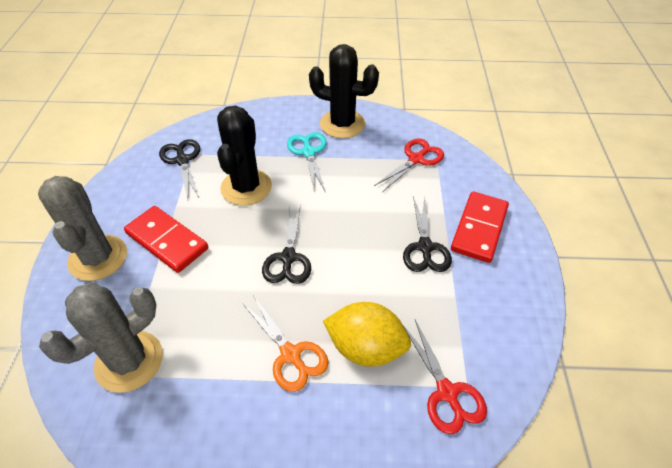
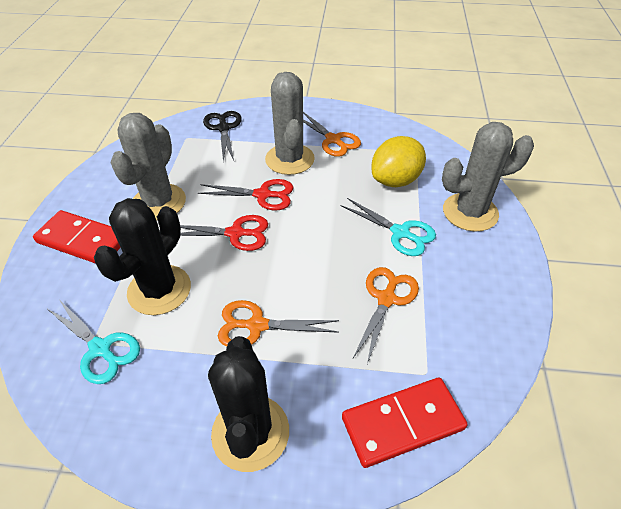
black scissors: [159,139,200,199] [262,205,311,284] [403,196,452,272] = 3 -> [203,111,242,161] = 1
grey cactus: [38,176,127,281] [39,283,163,393] = 2 -> [110,113,186,220] [265,72,315,175] [442,122,534,232] = 3
orange scissors: [242,295,328,392] = 1 -> [218,300,339,347] [303,112,361,157] [353,267,419,364] = 3
turquoise scissors: [287,132,327,193] = 1 -> [48,298,140,384] [340,198,436,256] = 2

